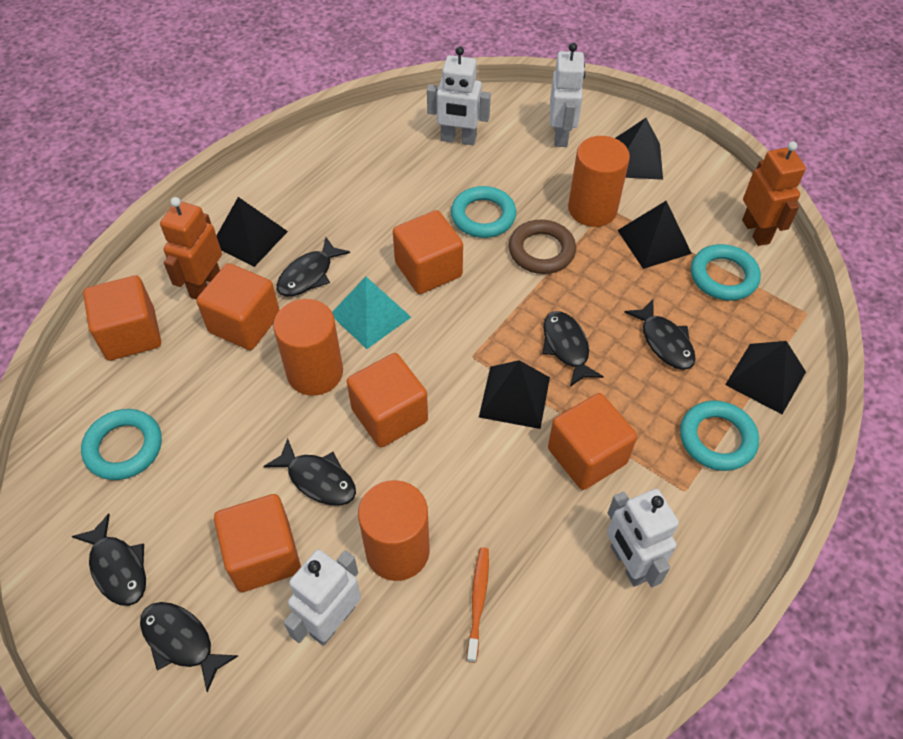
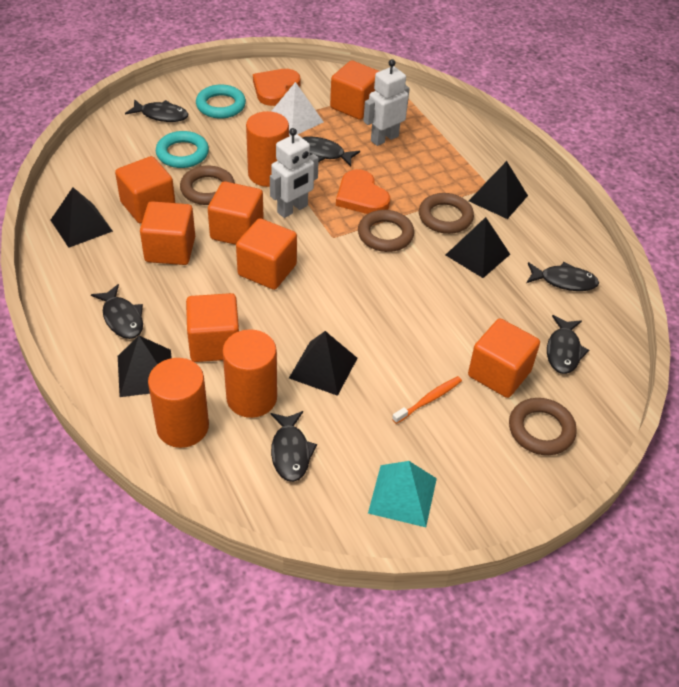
brown ring: [509,220,576,274] = 1 -> [180,165,235,205] [358,210,414,252] [419,193,474,234] [509,398,577,455] = 4
orange cube: [83,275,161,361] [196,263,280,350] [214,494,301,592] [347,353,428,447] [393,210,463,294] [548,393,637,490] = 6 -> [115,156,175,224] [140,201,195,265] [186,293,239,362] [208,181,264,245] [236,218,297,290] [330,60,380,120] [468,318,540,398] = 7
orange heart: none = 0 -> [253,69,301,106] [336,169,390,214] = 2
orange robot: [160,197,222,299] [742,141,806,246] = 2 -> none = 0
turquoise ring: [81,409,162,480] [451,186,516,238] [680,401,759,471] [691,244,761,301] = 4 -> [156,131,209,168] [196,84,246,119] = 2
white pyramid: none = 0 -> [271,82,324,136] = 1
white robot: [283,550,361,646] [427,46,491,145] [550,43,585,147] [607,489,679,587] = 4 -> [270,128,319,218] [363,59,410,146] = 2

